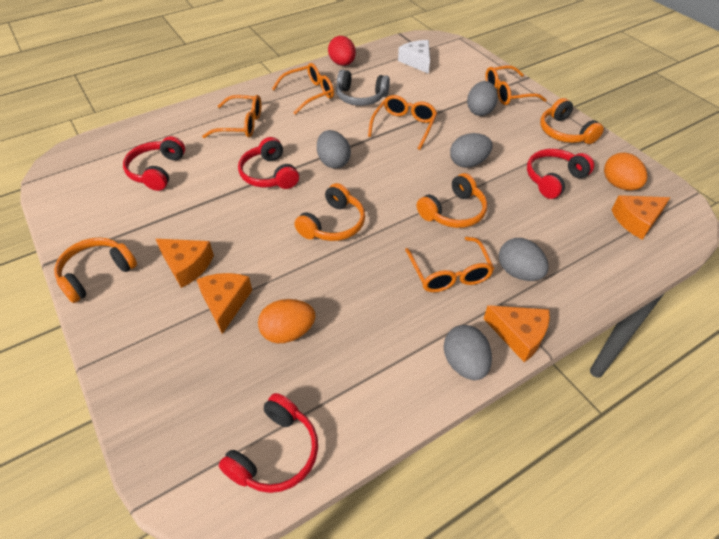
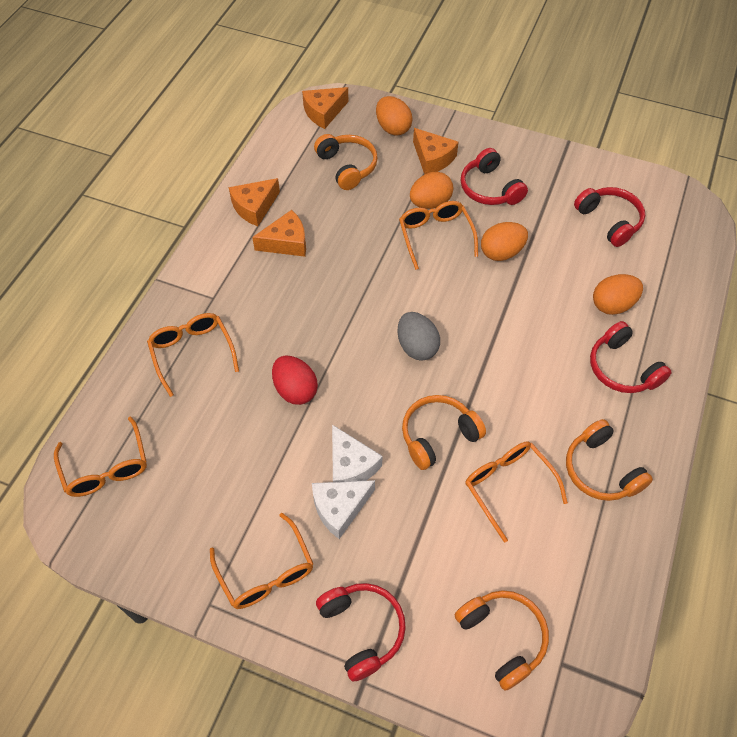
grey egg: [317,130,351,168] [444,325,492,380] [450,133,493,168] [467,81,498,116] [499,238,549,281] = 5 -> [397,312,440,361] = 1
grey headphones: [336,70,390,106] = 1 -> none = 0
orange egg: [258,299,315,343] [604,153,648,190] = 2 -> [376,96,413,136] [410,172,453,209] [481,222,528,261] [593,274,643,315] = 4
white cheese: [398,40,430,74] = 1 -> [312,480,375,539] [332,425,383,482] = 2

